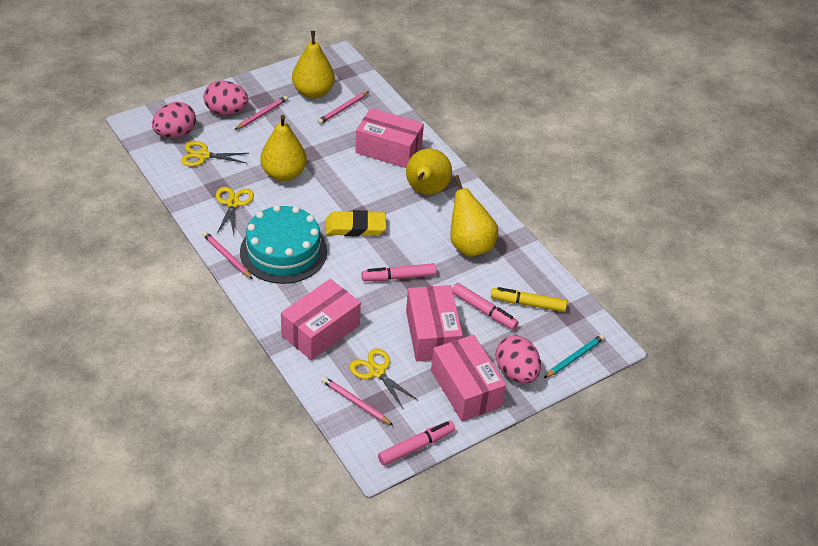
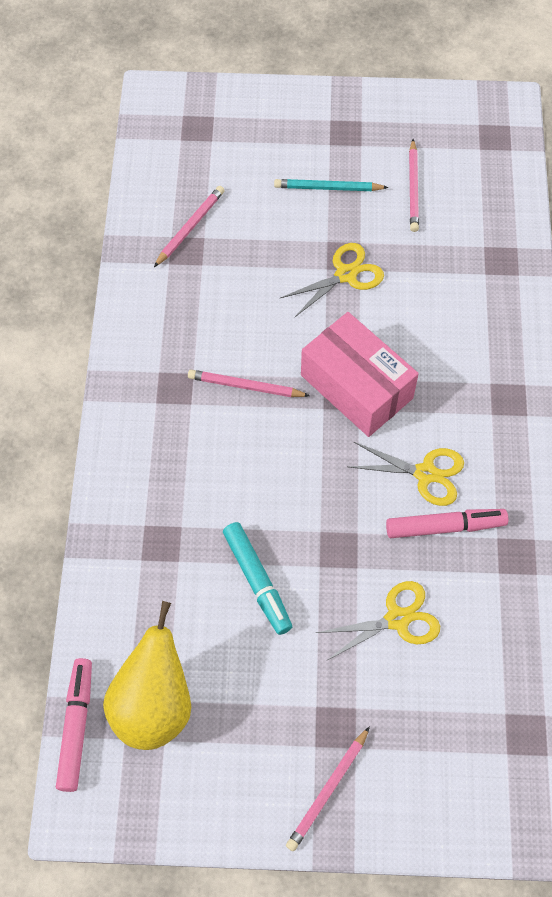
pink box: [281,279,361,360] [355,108,424,168] [406,285,463,361] [431,335,506,421] = 4 -> [301,312,419,437] = 1
pink egg: [152,102,196,138] [203,80,248,115] [496,335,541,383] = 3 -> none = 0
pink marker: [361,263,437,281] [378,420,455,466] [452,283,519,330] = 3 -> [56,658,92,792] [386,509,508,538] = 2
turquoise cake: [240,205,327,284] = 1 -> none = 0
turquoise marker: none = 0 -> [223,522,292,635] = 1
yellow eraser: [325,210,386,237] = 1 -> none = 0
yellow marker: [491,287,567,312] = 1 -> none = 0
yellow pear: [260,115,307,181] [292,31,335,99] [406,149,452,195] [450,175,498,257] = 4 -> [103,601,191,750] = 1

